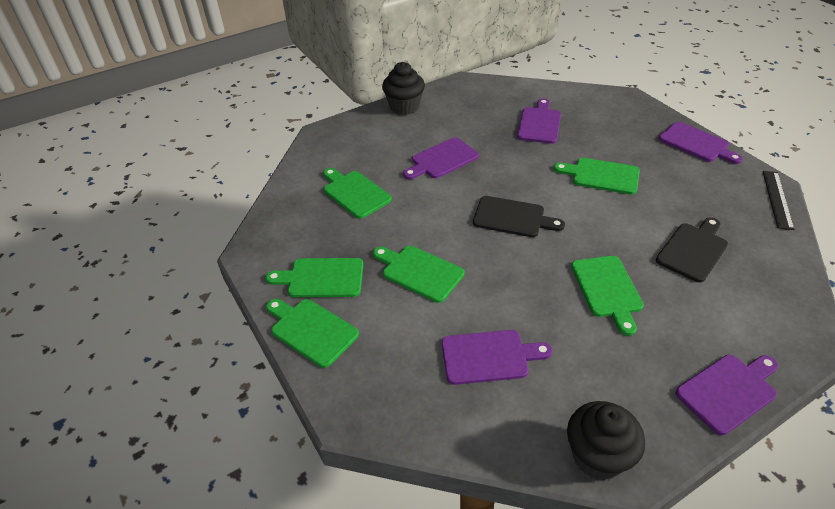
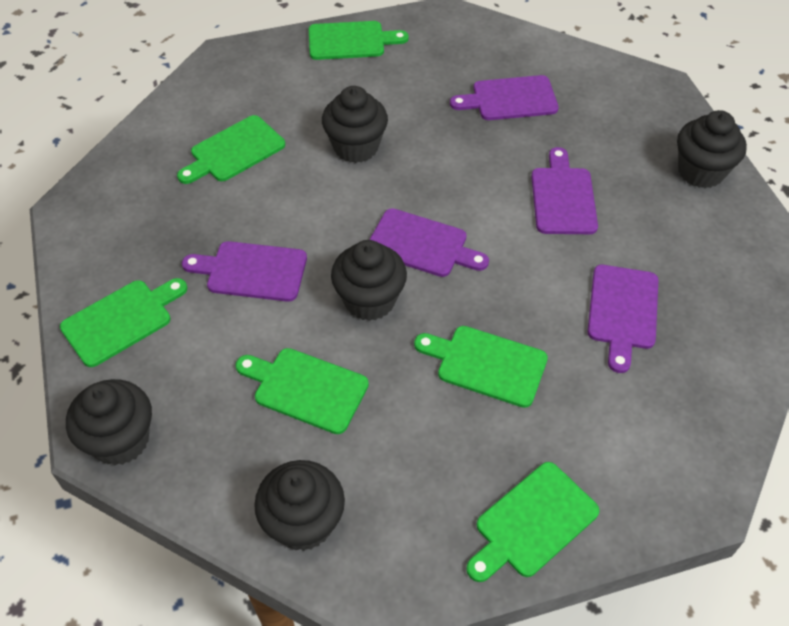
black cupcake: [382,62,425,115] [567,401,645,480] = 2 -> [66,379,152,465] [254,460,345,551] [322,86,388,163] [331,240,407,321] [677,110,747,188] = 5
black cutting board: [473,196,565,237] [656,217,728,283] = 2 -> none = 0
black ruler: [763,171,794,230] = 1 -> none = 0

